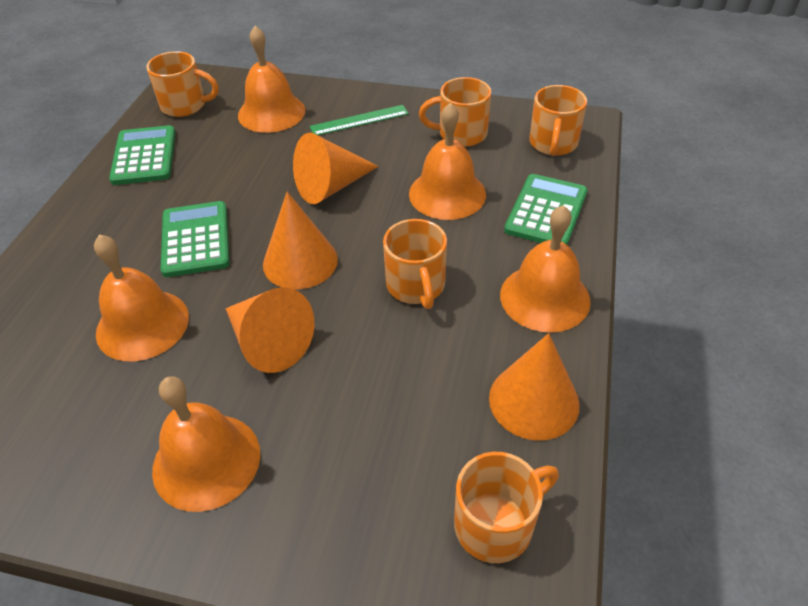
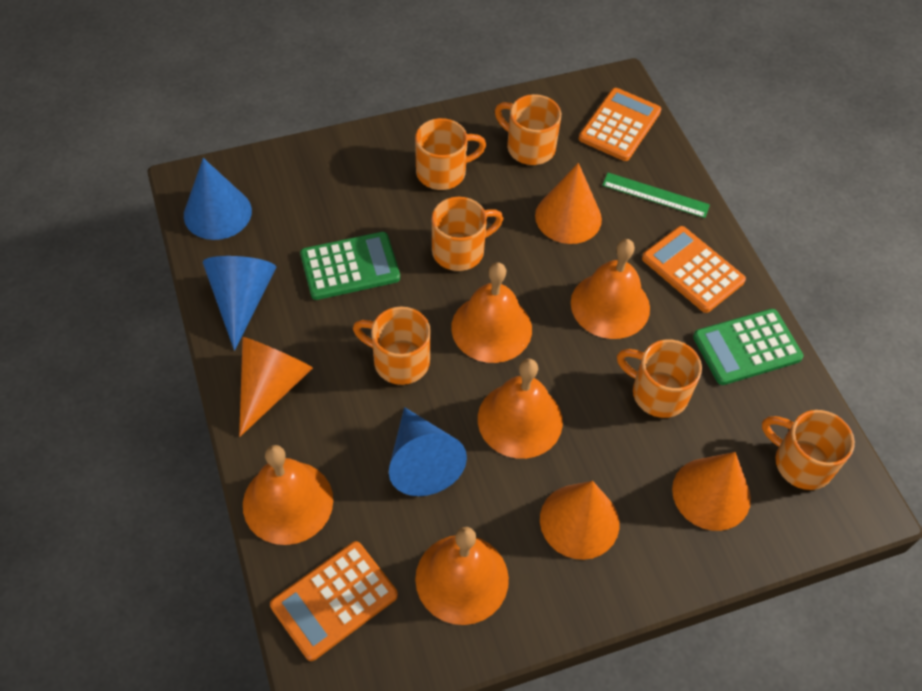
blue cone: none = 0 -> [184,158,252,240] [203,256,276,351] [389,407,467,496] = 3
green calculator: [109,125,176,185] [161,201,230,277] [504,174,588,245] = 3 -> [300,232,400,300] [693,309,803,385] = 2
orange calculator: none = 0 -> [270,541,398,661] [579,88,661,161] [642,226,746,313] = 3
orange mug: [146,51,219,117] [383,219,447,309] [419,77,491,147] [454,452,559,563] [529,85,587,156] = 5 -> [353,307,431,385] [415,118,486,190] [432,197,503,271] [495,94,561,165] [617,339,702,418] [762,410,855,490] = 6

